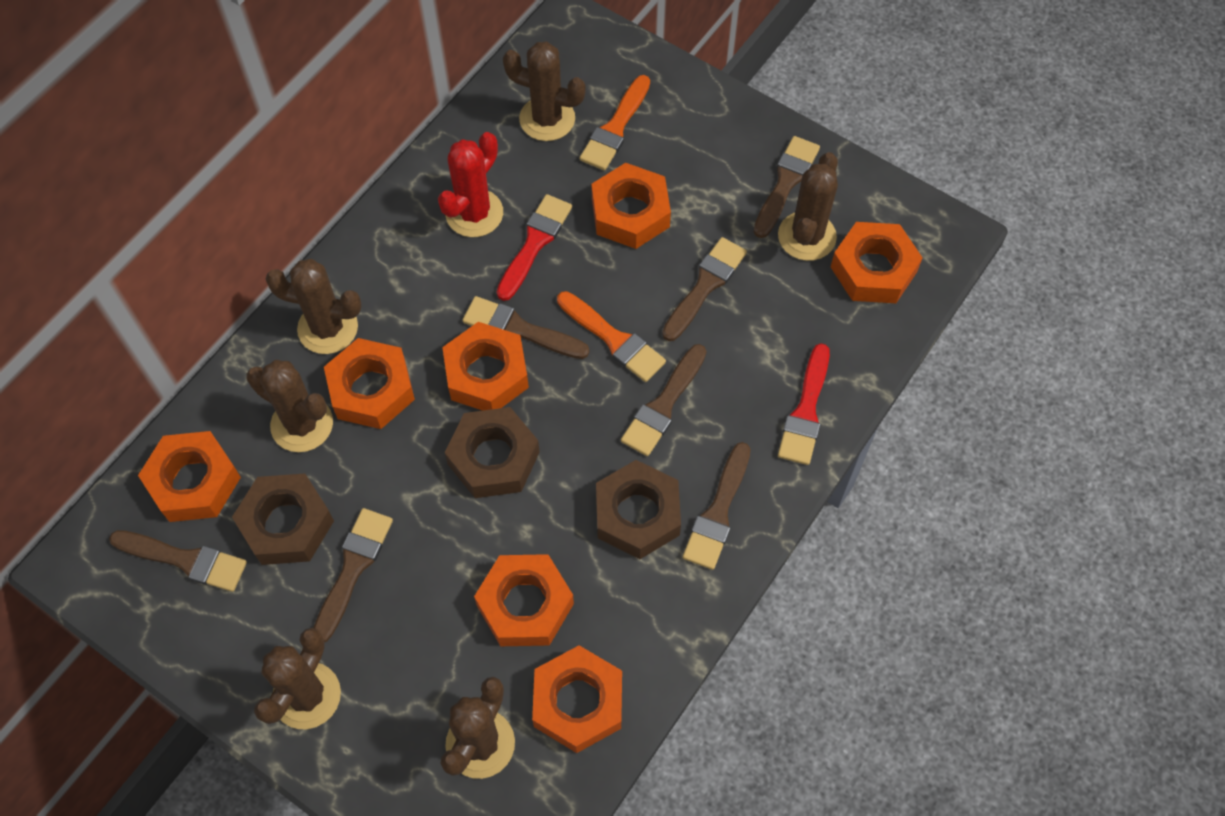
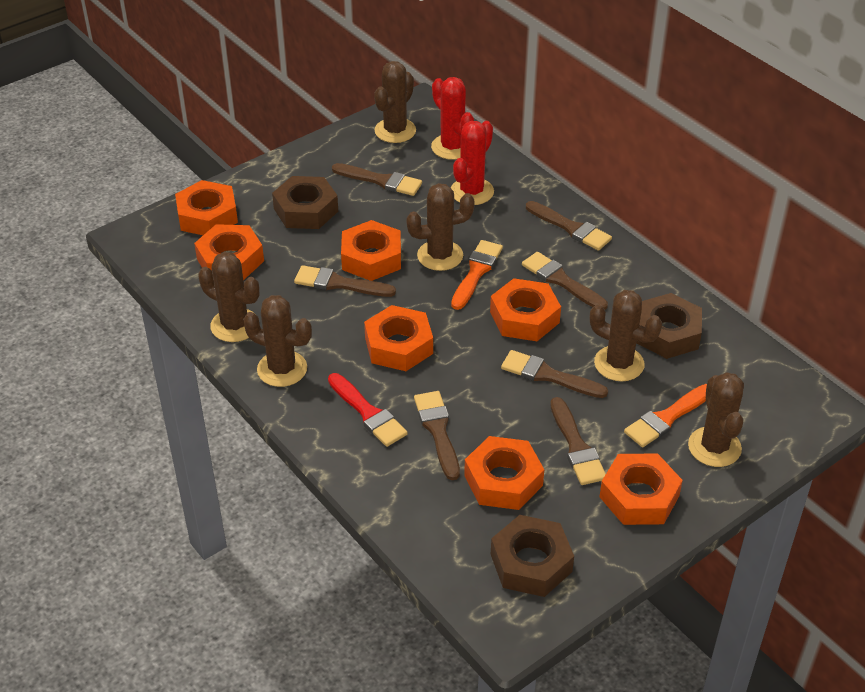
red brush: [497,194,572,301] [778,343,830,465] = 2 -> [328,373,408,447] = 1
red cactus: [438,132,503,237] = 1 -> [431,77,474,160] [451,121,494,205] = 2

